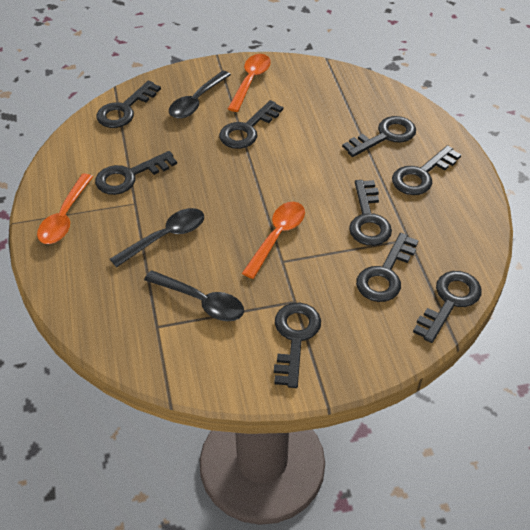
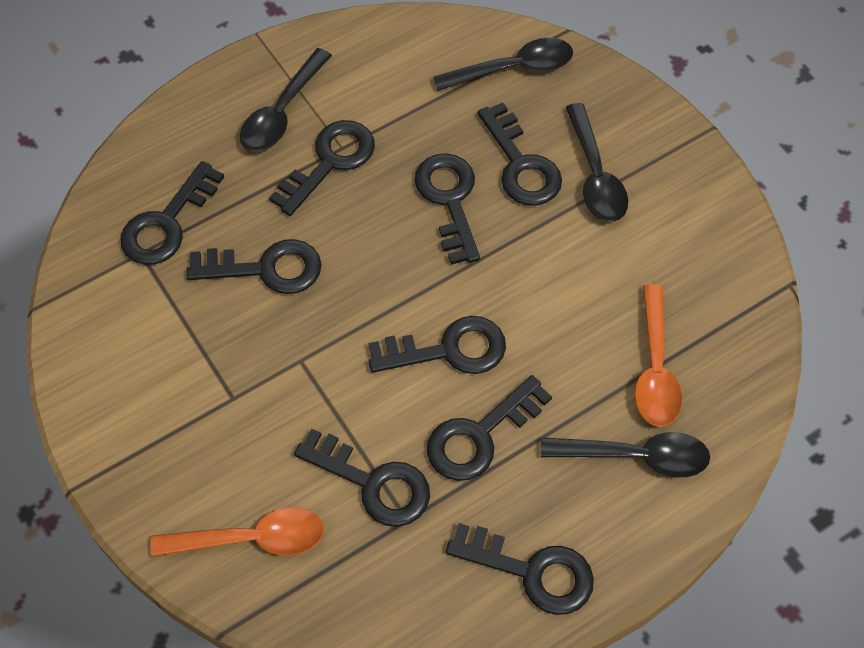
black spoon: [110,208,204,268] [144,270,244,321] [169,71,231,119] = 3 -> [240,48,332,152] [433,38,573,91] [541,432,710,478] [566,103,628,222] = 4
orange spoon: [37,174,93,244] [228,54,271,112] [242,202,305,279] = 3 -> [151,508,324,557] [634,284,682,427] = 2

